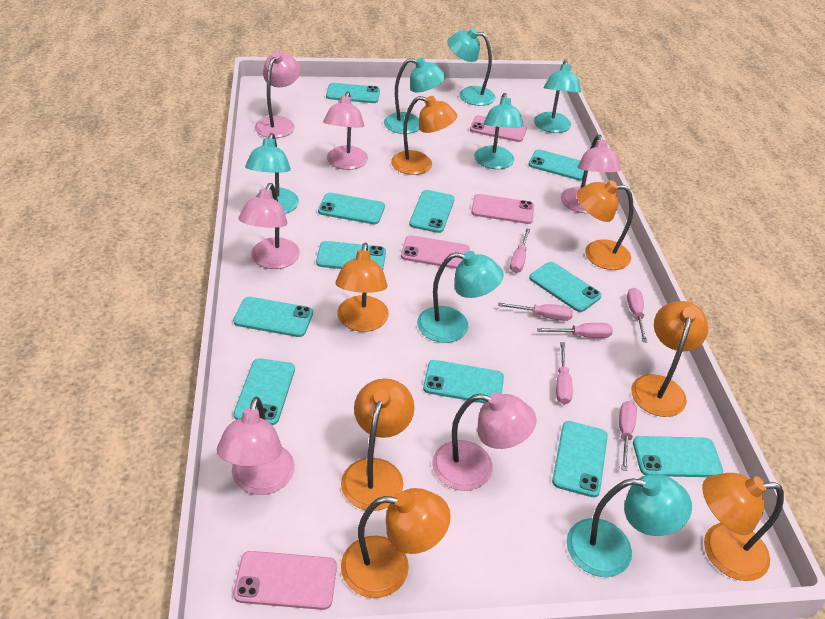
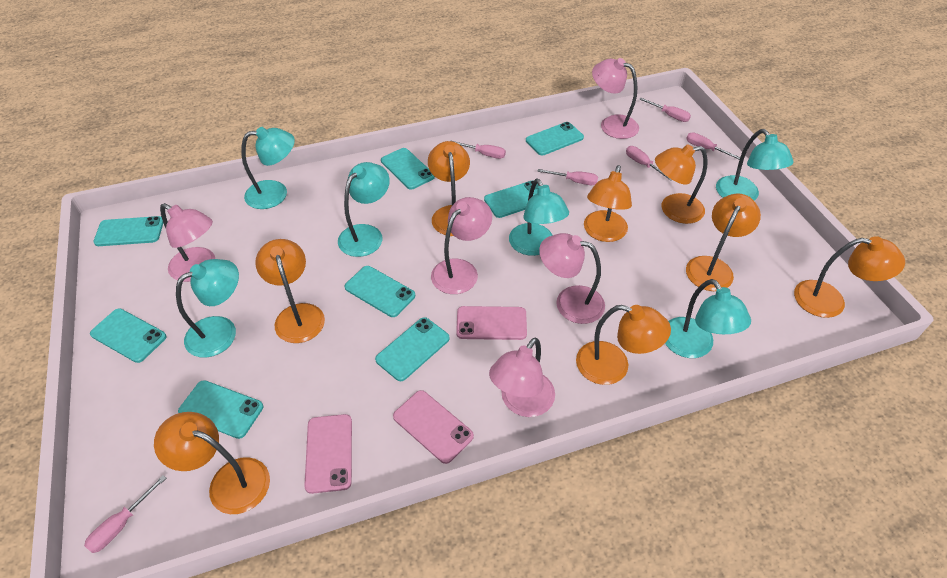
orange lamp: [335,242,389,332] [341,378,414,511] [341,488,451,598] [391,96,457,175] [577,180,633,270] [631,301,708,417] [703,473,784,581] = 7 -> [154,412,270,514] [255,239,325,343] [428,141,470,236] [576,305,671,385] [584,165,632,242] [655,144,707,224] [686,194,761,291] [794,236,905,318] = 8
pink lamp: [217,397,295,495] [239,183,300,269] [255,52,300,138] [323,91,368,170] [432,392,536,491] [561,135,621,213] = 6 -> [160,203,215,282] [431,197,492,294] [489,337,555,417] [539,233,605,324] [592,58,639,139] = 5
pink phone: [233,551,337,610] [401,235,470,269] [470,115,527,142] [471,194,534,224] = 4 -> [304,414,352,494] [393,390,474,464] [456,306,527,340] = 3
turquoise lamp: [245,133,299,214] [384,58,446,134] [417,251,504,343] [447,28,496,106] [474,93,524,169] [534,60,581,133] [567,474,692,577] = 7 -> [176,259,239,357] [241,127,295,209] [338,162,390,257] [509,179,569,256] [665,279,751,358] [716,129,794,201] = 6
turquoise phone: [233,297,313,337] [234,358,295,425] [316,241,386,270] [318,193,385,224] [326,83,380,103] [409,190,455,233] [423,360,504,403] [528,149,584,181] [529,262,602,312] [552,421,608,497] [633,436,723,477] = 11 -> [90,308,167,363] [93,216,163,246] [178,380,263,439] [344,266,415,317] [375,317,450,381] [381,148,435,190] [484,180,539,218] [526,122,584,155] = 8

